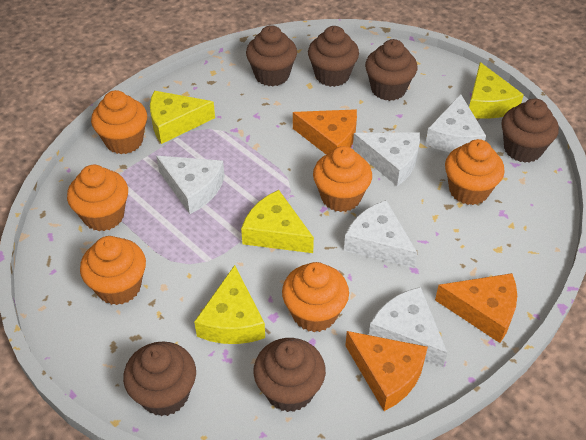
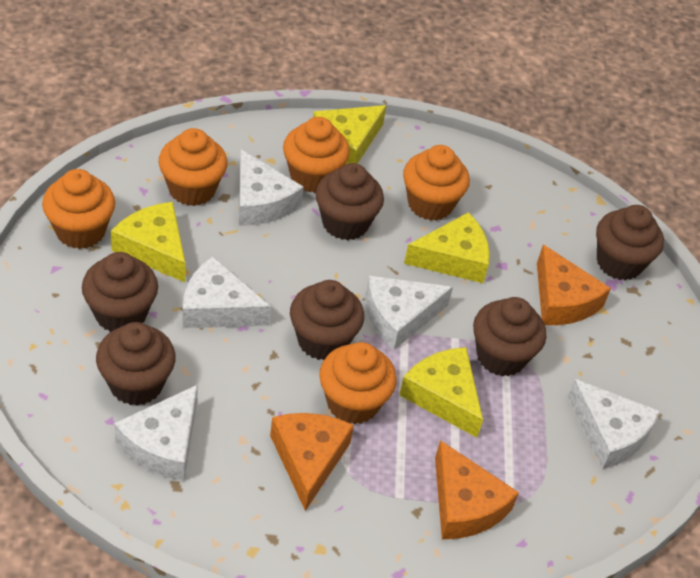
orange cupcake: [67,165,128,231] [80,236,146,305] [91,90,147,154] [282,262,349,332] [313,146,372,212] [445,139,505,205] = 6 -> [42,169,115,249] [158,128,227,206] [283,117,350,193] [319,342,397,424] [403,145,470,221] = 5

